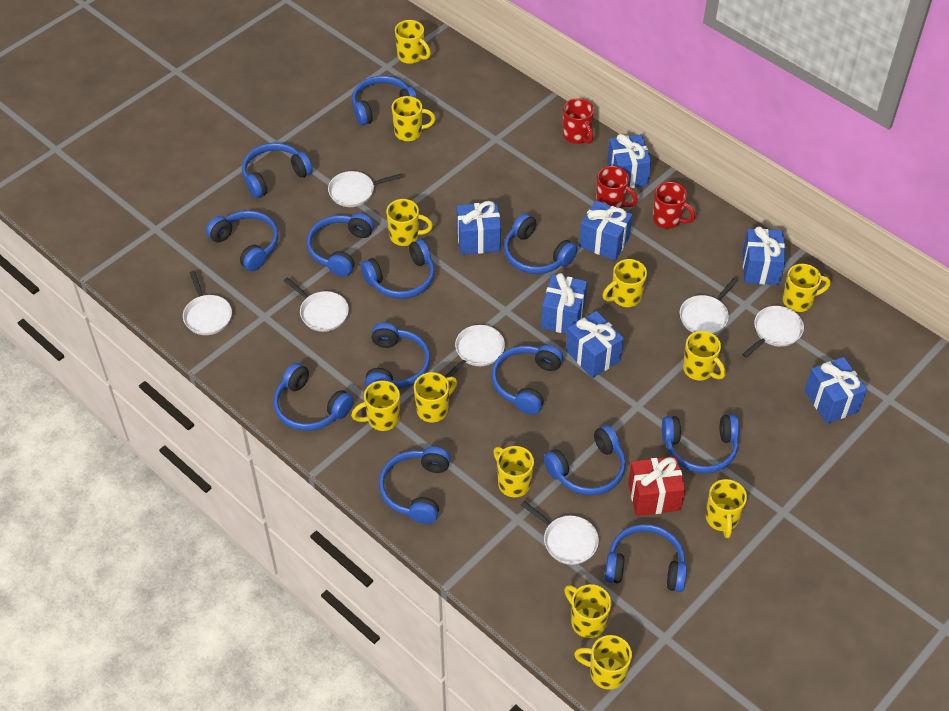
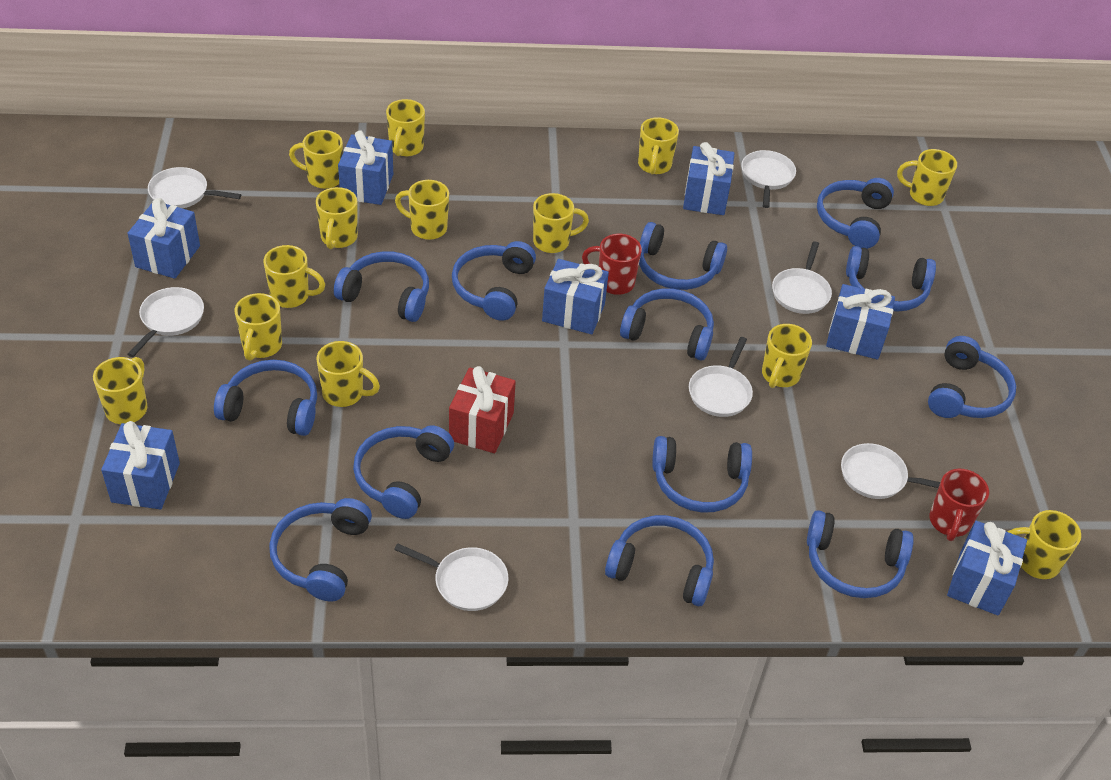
red mug: [563,98,594,144] [596,166,638,208] [653,182,695,229] = 3 -> [582,234,642,295] [929,469,989,541] = 2
yellow mug: [351,381,400,431] [386,199,433,246] [392,96,436,141] [395,20,431,64] [414,372,457,423] [493,446,534,497] [564,584,611,638] [574,635,632,690] [602,259,647,307] [683,331,726,380] [706,479,747,538] [783,264,830,312] = 12 -> [93,357,147,424] [235,293,282,361] [264,245,325,308] [289,130,343,189] [316,187,358,249] [316,341,380,407] [386,99,425,157] [395,180,449,240] [533,193,589,253] [638,117,679,175] [762,324,812,388] [897,149,957,206] [1007,510,1081,579] = 13

